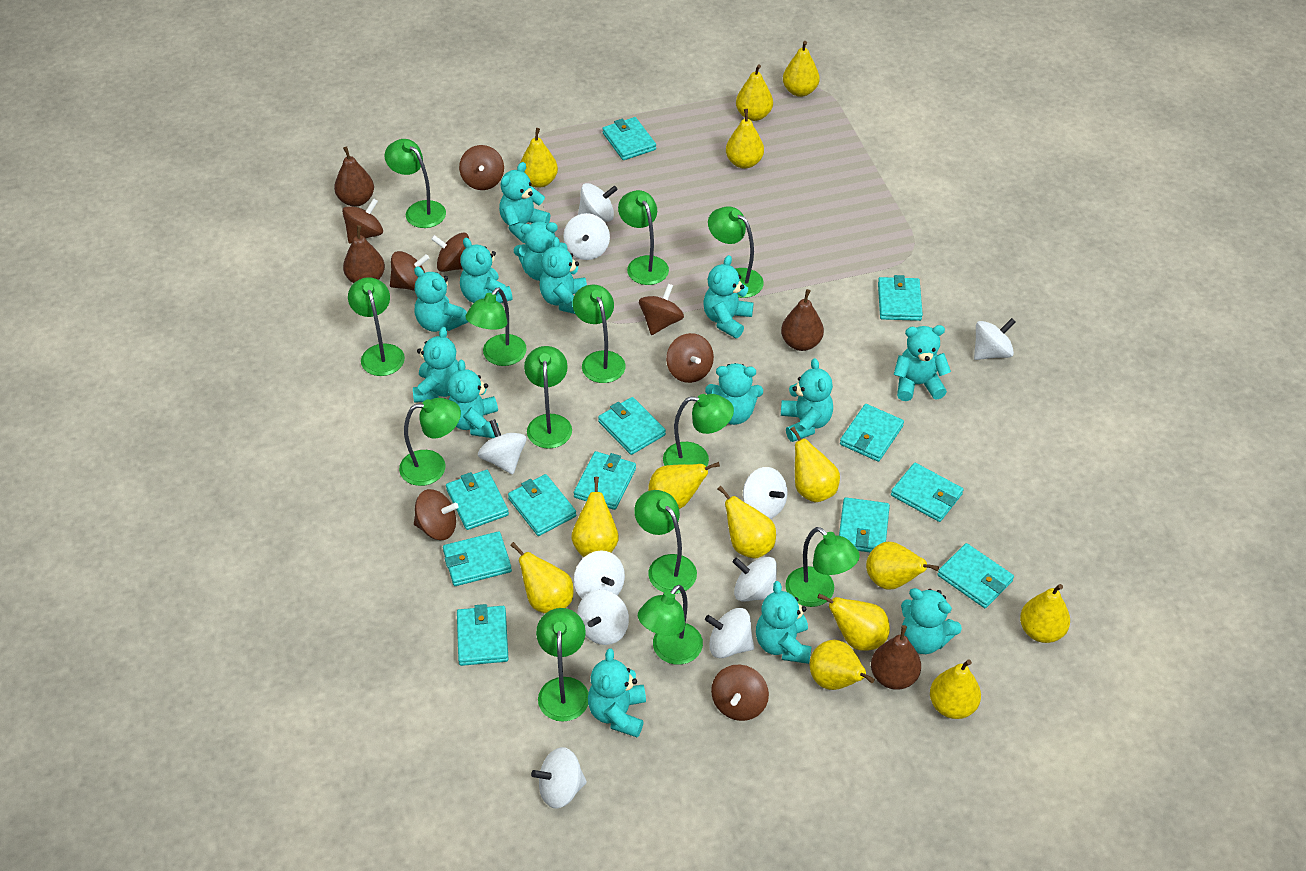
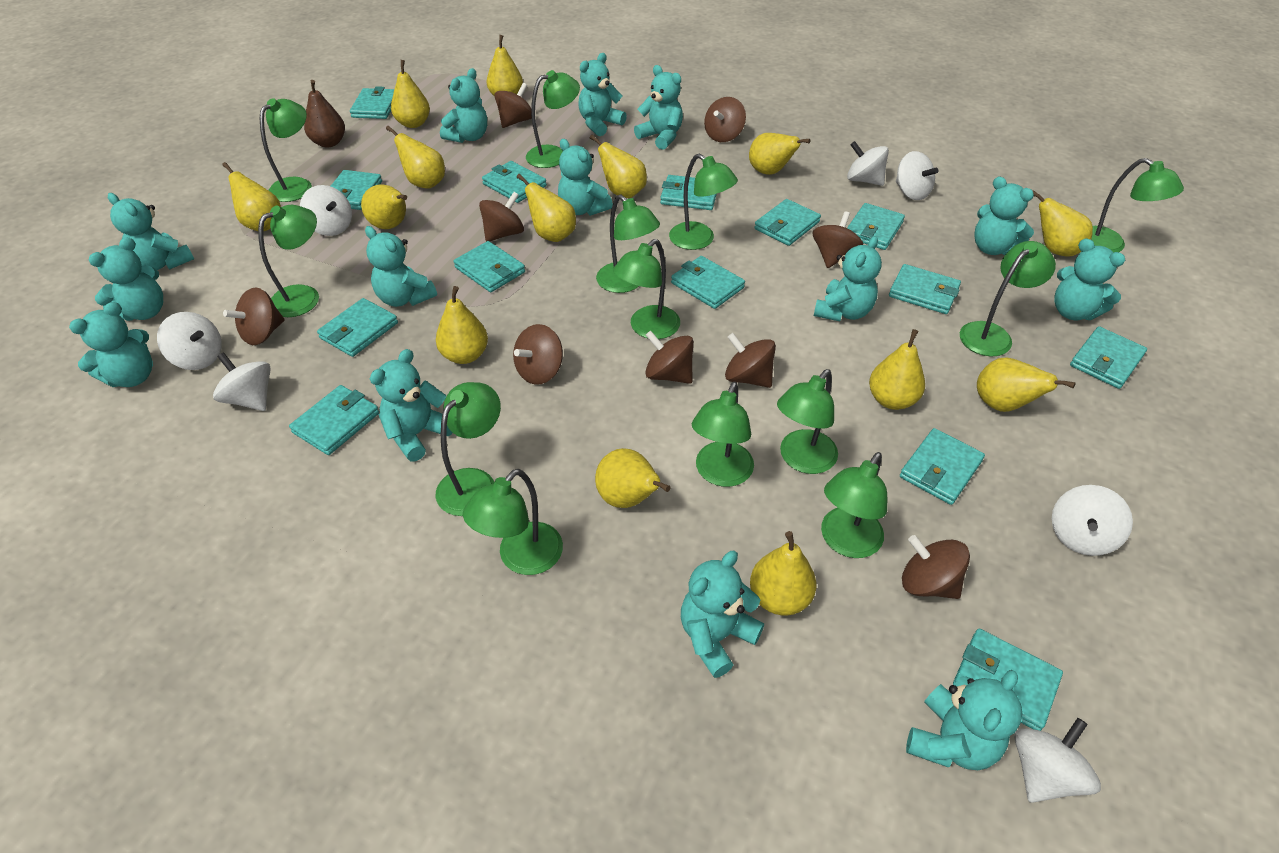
brown pear: [334,146,374,207] [343,225,385,283] [781,289,824,351] [871,625,921,690] = 4 -> [304,80,345,148] = 1
brown spinning top: [342,198,383,244] [390,251,429,291] [414,489,459,540] [431,233,469,272] [459,145,504,190] [639,284,684,335] [666,333,714,383] [711,665,769,721] = 8 -> [223,288,285,345] [479,192,524,242] [495,83,532,128] [513,324,563,385] [645,331,694,384] [704,97,746,142] [725,333,776,388] [813,211,863,268] [902,535,970,599] = 9
turquoise wallet: [443,531,512,586] [446,470,509,530] [457,604,508,666] [508,474,576,536] [574,451,636,510] [598,397,666,455] [602,117,656,160] [839,497,890,552] [840,404,904,462] [878,275,923,321] [891,463,964,522] [938,543,1014,608] = 12 -> [289,385,379,455] [317,298,398,357] [331,170,382,210] [350,86,394,119] [454,241,525,292] [482,161,547,203] [660,175,717,210] [671,256,745,309] [754,199,821,246] [847,203,905,250] [889,264,961,314] [900,428,985,505] [953,629,1063,731] [1070,326,1147,389] = 14
white spinning top: [478,419,527,474] [531,747,587,809] [563,213,610,260] [574,550,625,599] [577,590,629,645] [578,183,618,222] [705,608,754,658] [732,557,777,602] [743,467,787,519] [974,318,1016,360] = 10 -> [157,312,222,370] [213,352,271,411] [300,185,352,236] [847,141,889,186] [896,151,939,200] [1014,718,1101,803] [1052,485,1133,556] = 7

